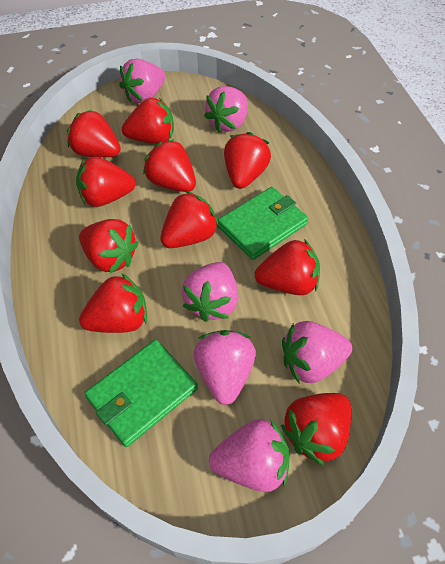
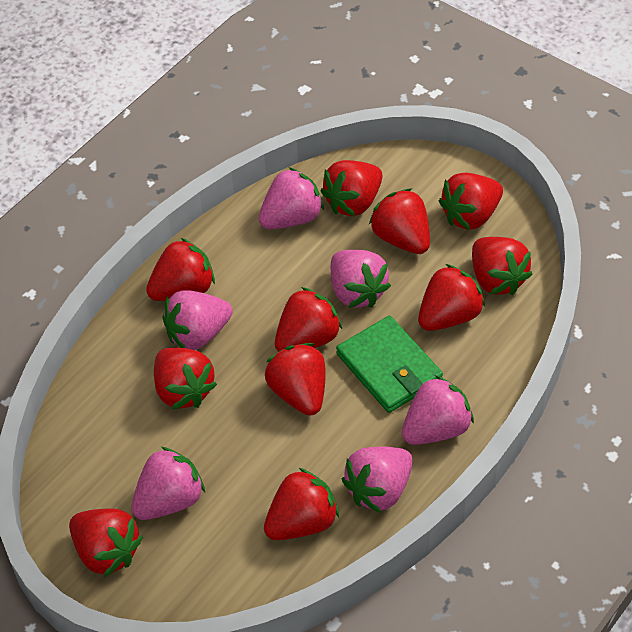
green wallet: [85,340,198,447] [218,187,308,260] = 2 -> [336,316,443,413] = 1
red strawberry: [67,110,121,157] [76,157,136,207] [79,219,139,273] [79,273,147,333] [122,98,174,144] [143,139,196,192] [160,191,219,248] [224,132,271,189] [255,239,320,295] [281,393,351,466] = 10 -> [69,508,143,577] [146,238,215,301] [154,347,217,410] [264,468,339,540] [265,343,326,416] [275,287,342,352] [321,160,382,216] [369,188,430,254] [418,264,485,331] [439,173,503,230] [472,237,532,295] = 11

